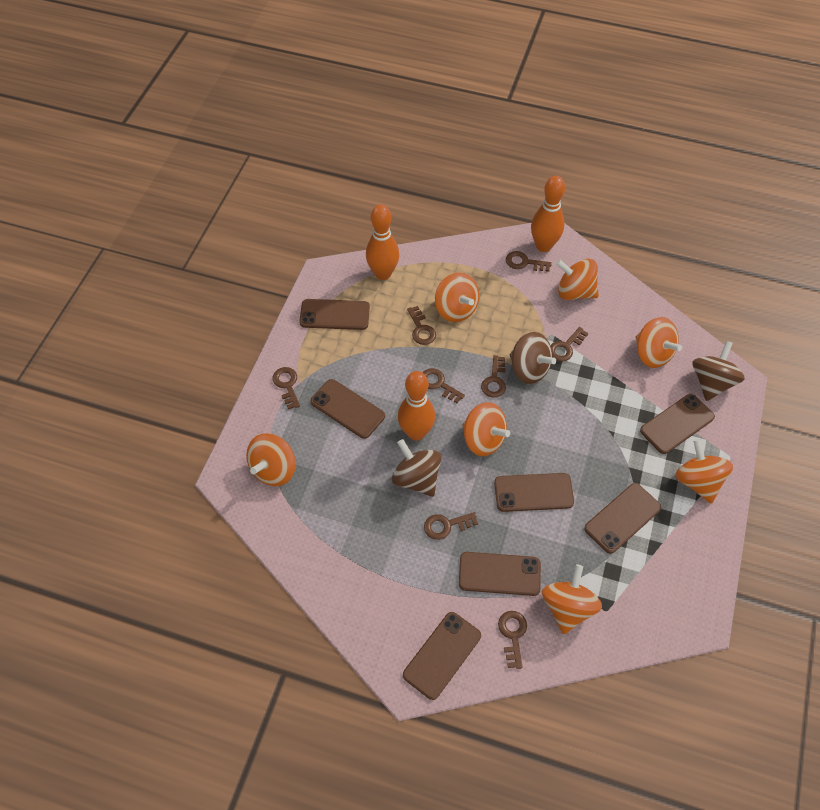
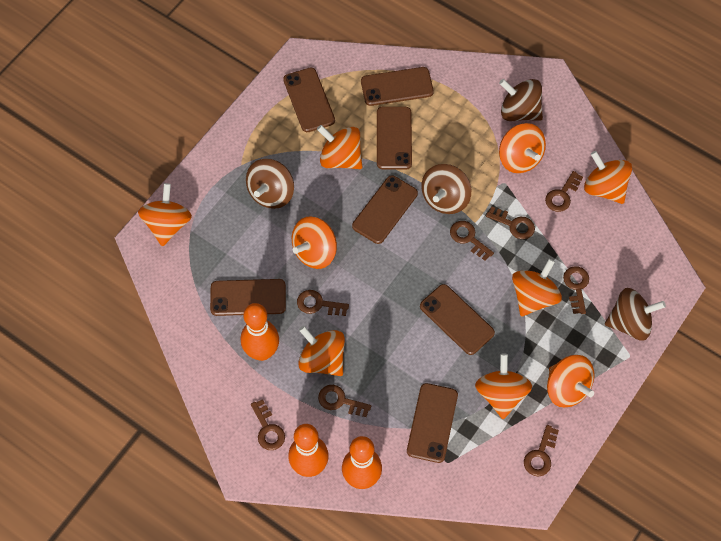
brown spinning top: [392,439,441,497] [510,332,556,384] [693,341,745,401] = 3 -> [246,159,294,209] [421,164,471,214] [499,79,543,121] [605,288,666,341] = 4
orange spinning top: [246,433,296,486] [435,272,479,322] [463,402,510,456] [542,564,602,634] [556,259,599,300] [635,317,682,368] [675,439,733,504] = 7 -> [138,183,192,247] [292,216,337,269] [298,326,345,376] [317,125,362,169] [475,353,532,419] [499,123,546,173] [512,259,562,316] [547,355,594,407] [584,151,632,204] = 9

